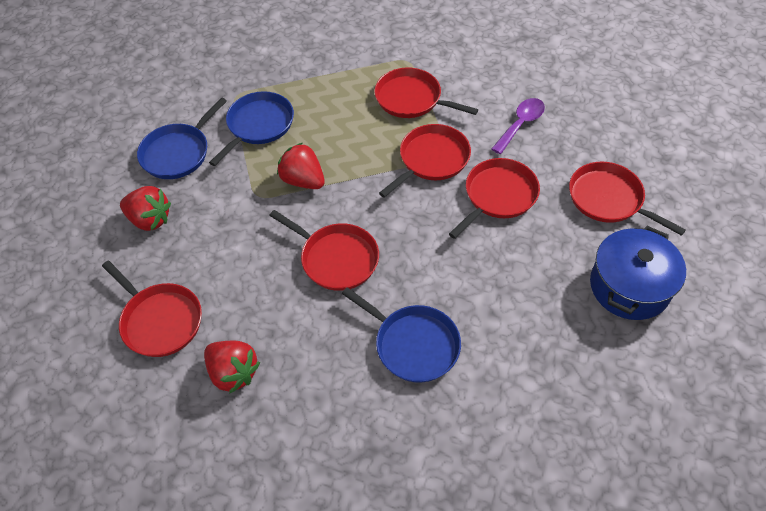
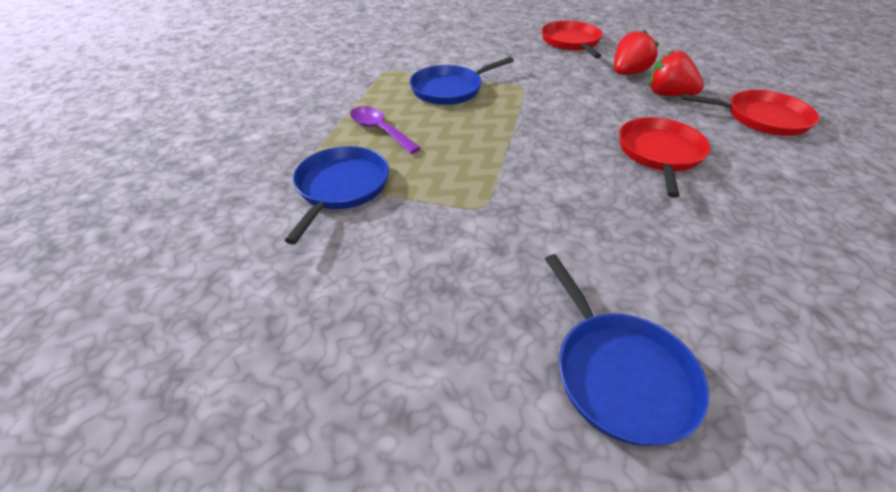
blue pot: [590,226,686,320] = 1 -> none = 0
red pan: [102,261,202,357] [269,210,379,291] [374,68,478,118] [379,124,471,198] [449,158,540,239] [569,162,686,236] = 6 -> [542,21,603,58] [619,117,710,198] [681,90,819,136] = 3
red strawberry: [120,186,171,231] [204,341,260,393] [277,143,325,189] = 3 -> [614,30,659,75] [649,50,704,96] = 2

